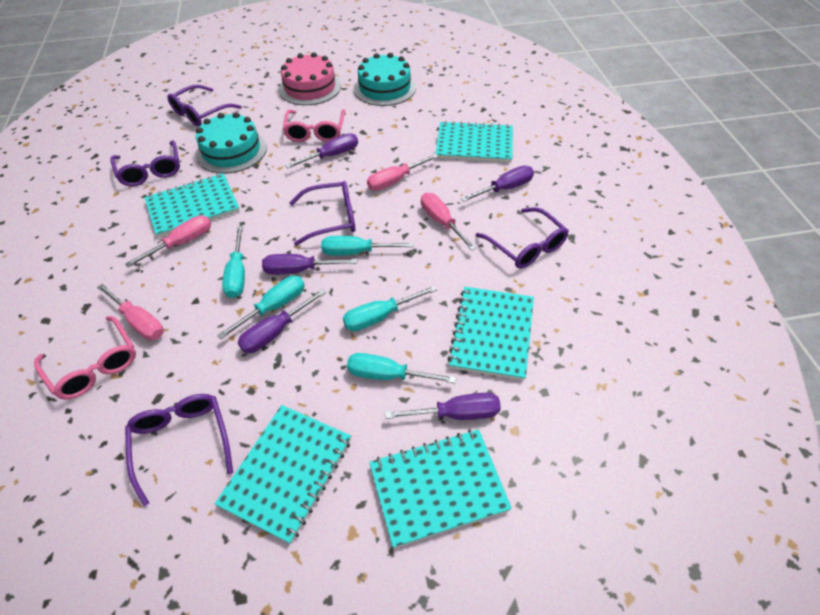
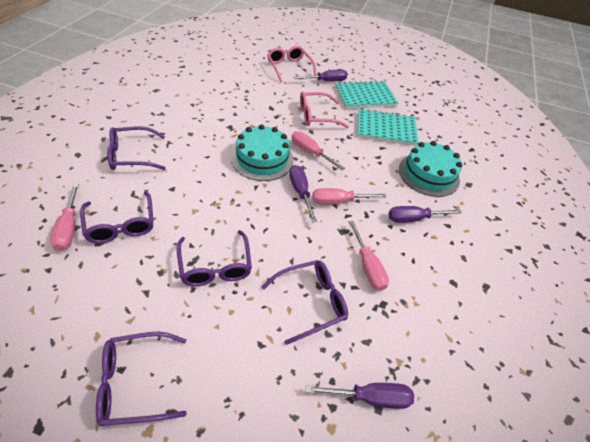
pink cake: [279,52,341,105] = 1 -> none = 0
purple screwdriver: [237,289,326,353] [262,254,357,275] [285,133,358,168] [385,392,501,420] [461,166,534,202] = 5 -> [289,165,317,222] [294,70,347,81] [306,383,414,409] [389,206,462,223] = 4
turquoise notebook: [144,173,240,238] [215,405,351,544] [369,429,512,548] [436,121,513,163] [448,287,534,381] = 5 -> [335,81,399,108] [358,108,419,146] = 2
turquoise screwdriver: [217,276,305,339] [222,226,245,298] [321,236,414,256] [343,286,437,331] [347,353,456,383] = 5 -> none = 0

